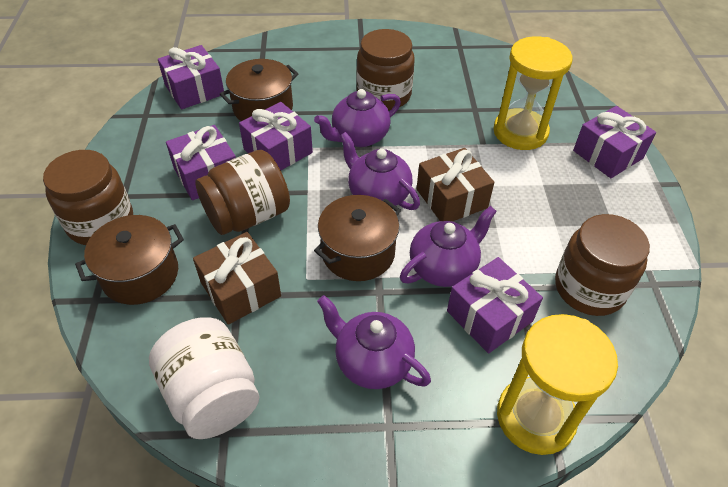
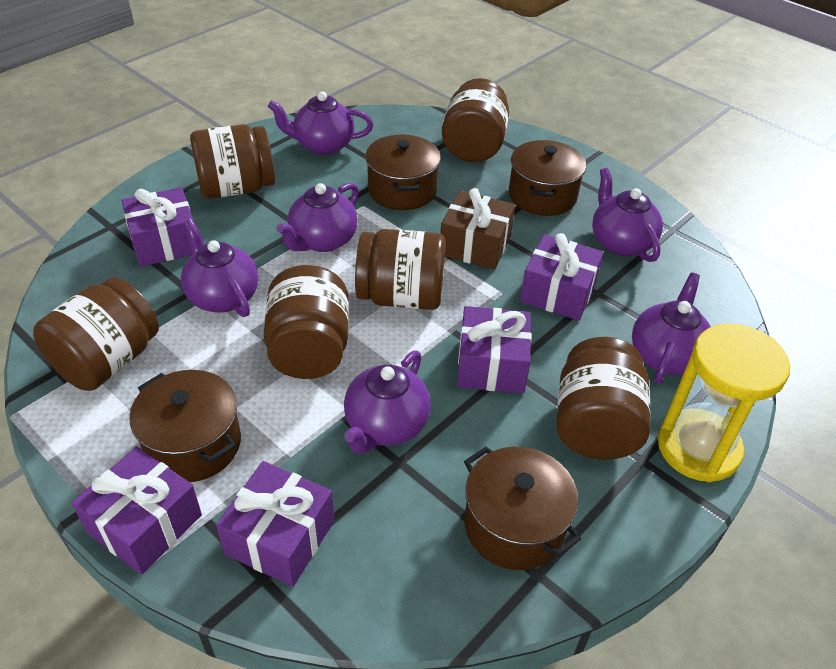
brown gift: [193,232,281,325] [417,148,494,221] = 2 -> [440,188,515,270] = 1
brown jar: [43,150,133,245] [195,150,290,235] [356,29,415,110] [555,214,650,316] = 4 -> [33,277,159,391] [190,124,275,199] [264,265,349,379] [355,229,446,310] [442,78,509,162] [557,337,650,460] = 6
brown pot: [75,215,184,305] [220,59,298,121] [314,195,401,281] = 3 -> [129,370,241,482] [365,134,441,210] [464,446,581,570] [509,140,586,216] = 4
purple teapot: [314,89,401,147] [317,295,431,389] [339,132,420,210] [400,206,497,287] = 4 -> [181,219,258,317] [268,91,373,155] [276,183,359,252] [344,351,431,454] [592,168,663,262] [632,273,711,384] = 6
white jar: [149,317,259,439] = 1 -> none = 0
yellow hourglass: [493,36,573,150] [497,314,618,455] = 2 -> [658,323,790,482] = 1

